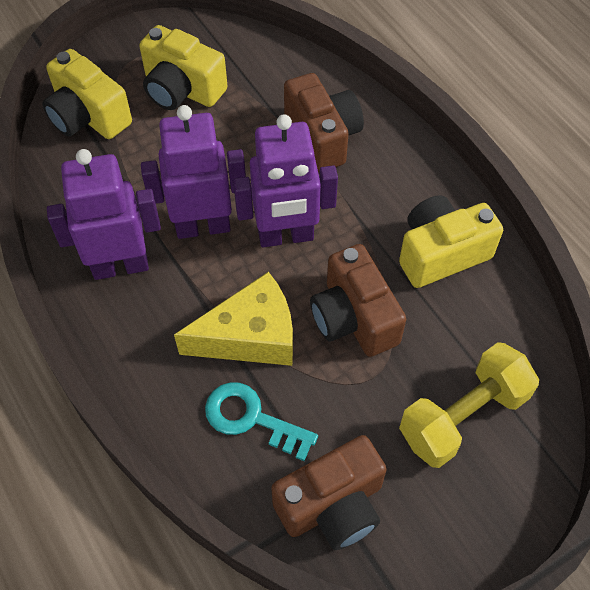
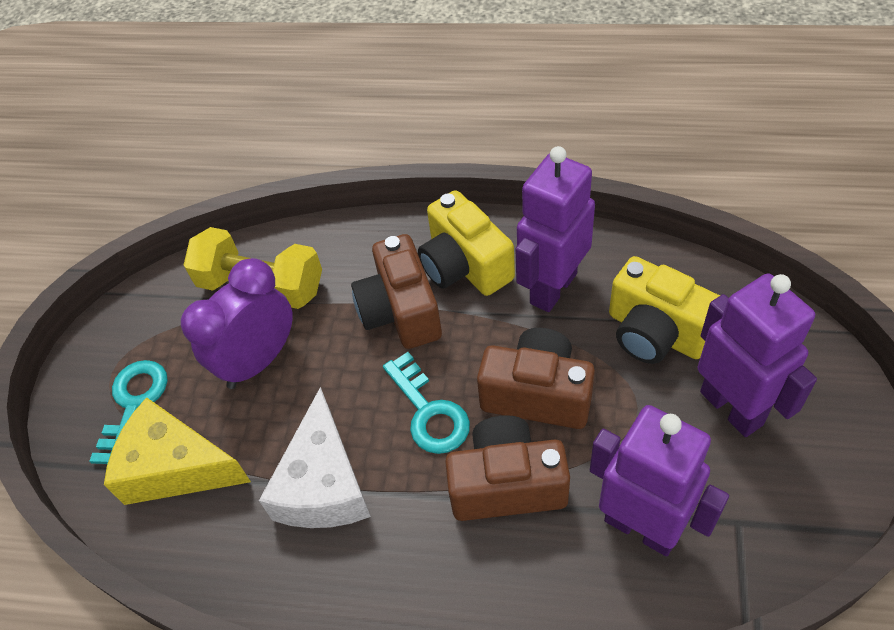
purple clock: none = 0 -> [181,258,293,389] = 1
turquoise key: [205,382,318,461] = 1 -> [90,360,168,464] [383,352,470,454] = 2
white cheese: none = 0 -> [259,387,371,528] = 1
yellow camera: [42,49,132,139] [139,25,227,110] [399,195,503,288] = 3 -> [418,190,515,296] [609,256,720,364] = 2

